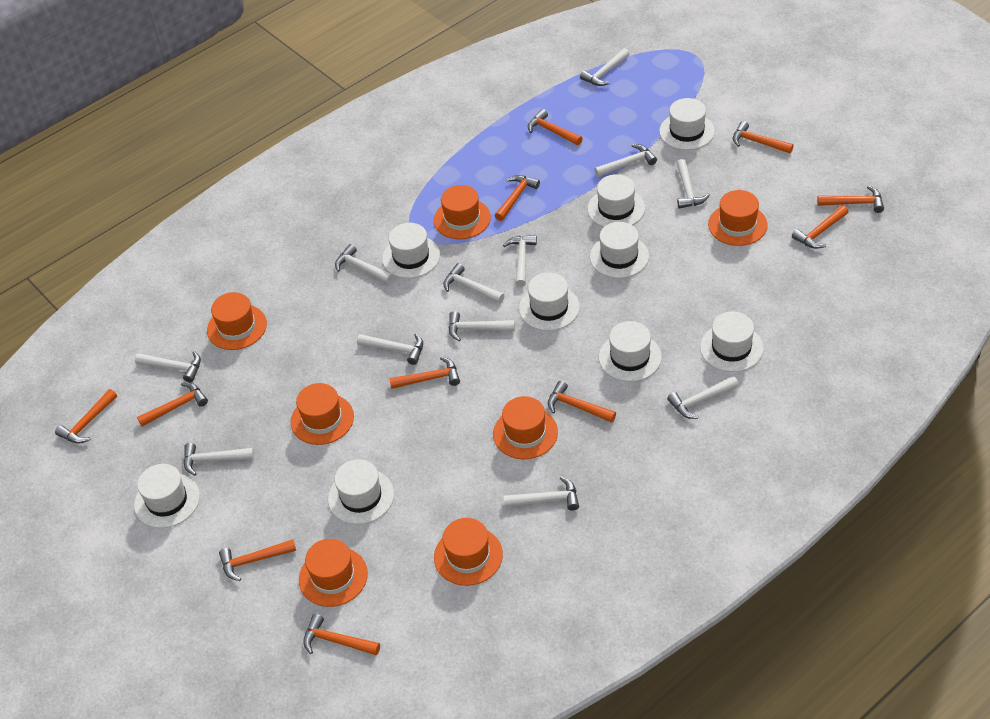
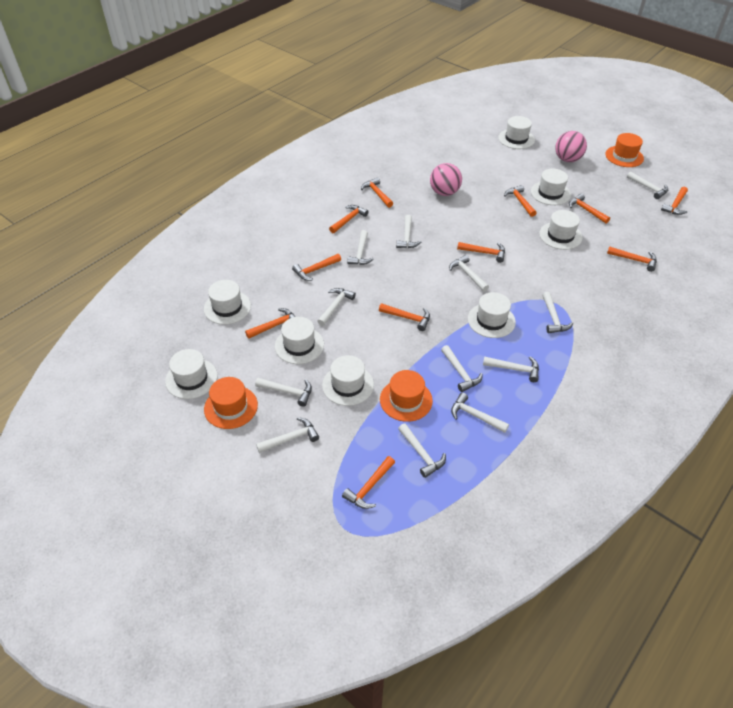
orange hat: [207,292,267,350] [291,383,354,445] [299,539,368,607] [434,185,491,239] [434,518,503,586] [493,396,558,459] [708,190,768,246] = 7 -> [204,377,258,429] [380,370,433,422] [605,133,644,167] = 3
pink ball: none = 0 -> [430,163,462,196] [555,131,587,162] = 2
white hat: [134,464,200,528] [328,459,394,525] [382,223,440,278] [519,272,580,331] [587,174,645,227] [590,222,649,278] [599,321,662,382] [659,98,715,150] [700,312,764,372] = 9 -> [165,349,218,399] [204,280,251,325] [275,317,324,364] [322,355,374,406] [468,292,516,338] [498,116,535,149] [531,169,571,205] [539,210,583,250] = 8

